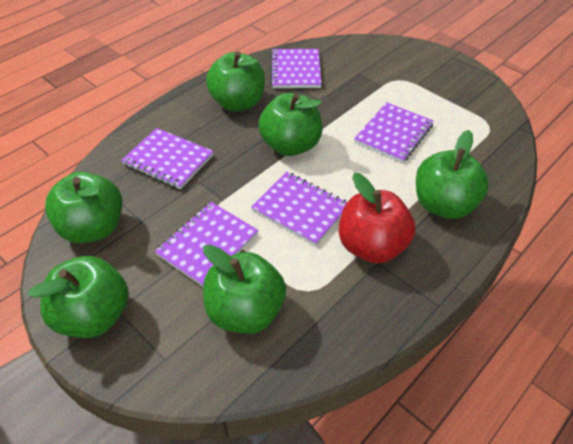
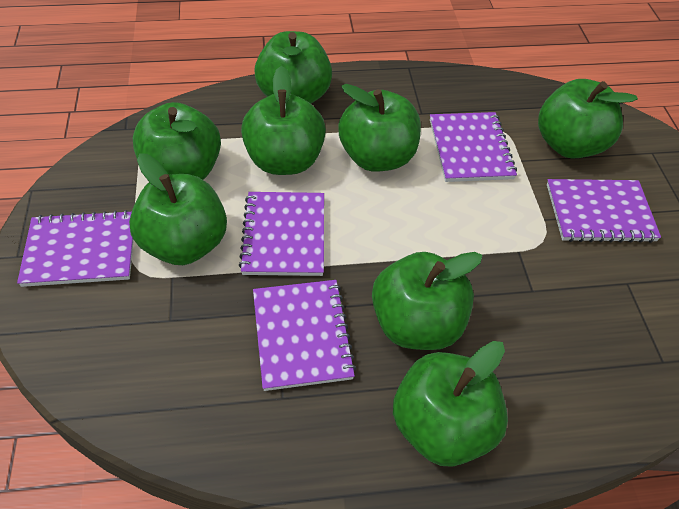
green apple: [28,256,129,338] [45,172,122,243] [203,244,286,334] [206,51,265,112] [258,93,322,156] [416,130,489,219] = 6 -> [129,153,227,265] [133,102,221,180] [241,66,326,175] [254,31,332,104] [338,84,421,172] [372,252,482,350] [393,341,508,467] [538,79,638,158] = 8
red apple: [339,173,416,264] = 1 -> none = 0

